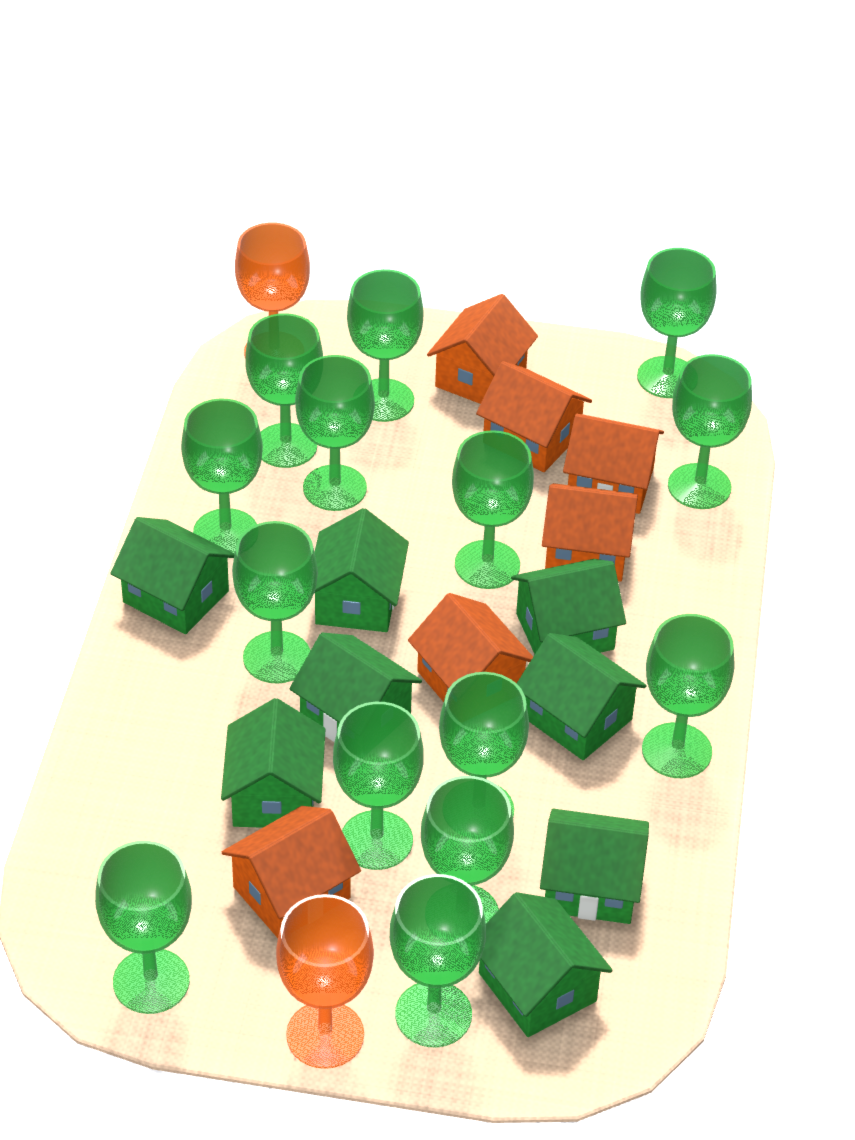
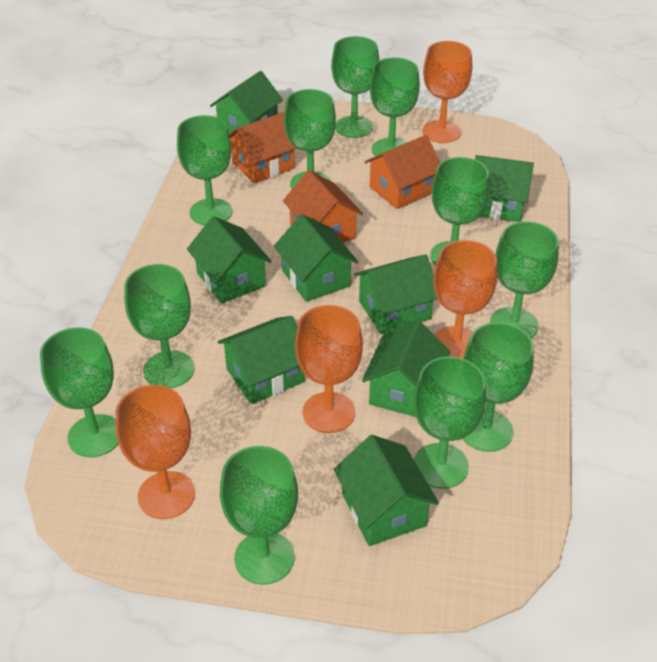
green goblet: [95,841,192,1014] [181,399,263,554] [232,521,318,684] [245,313,323,468] [295,355,375,511] [333,702,424,870] [347,269,423,422] [390,874,486,1047] [421,776,514,923] [439,672,529,817] [452,430,534,589] [637,248,717,398] [642,614,734,778] [668,354,752,509] = 14 -> [40,327,118,457] [124,264,194,388] [177,115,232,225] [220,446,298,585] [284,89,336,189] [331,36,380,138] [370,57,420,159] [414,356,486,489] [430,157,489,265] [462,322,534,452] [490,221,559,338] = 11
orange goblet: [235,223,310,356] [276,894,374,1069] = 2 -> [116,385,195,519] [295,305,363,433] [423,41,472,143] [433,240,497,359] = 4
orange house: [222,806,361,938] [408,593,533,702] [427,294,538,404] [476,361,592,472] [542,483,638,582] [563,414,664,514] = 6 -> [229,112,297,184] [283,170,363,243] [365,135,440,209] = 3

